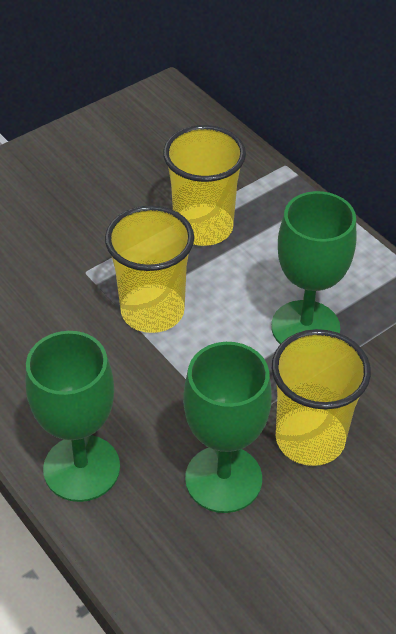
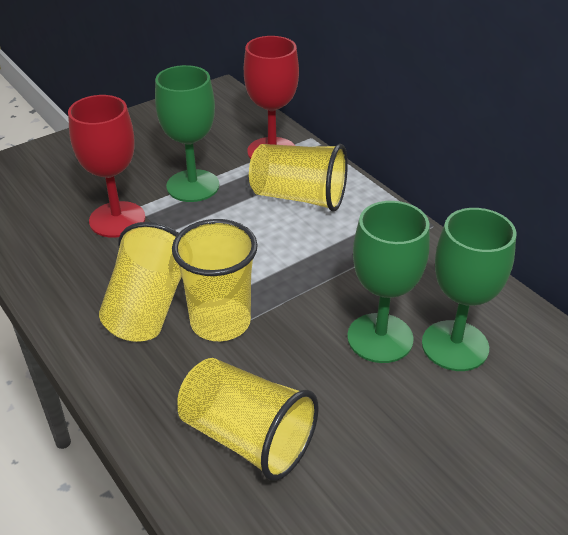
red goblet: none = 0 -> [68,95,145,238] [244,36,299,159] = 2
yellow cup: [105,206,194,333] [163,125,246,246] [272,329,371,466] = 3 -> [99,222,182,342] [172,219,258,341] [177,358,319,481] [249,144,348,212] = 4

